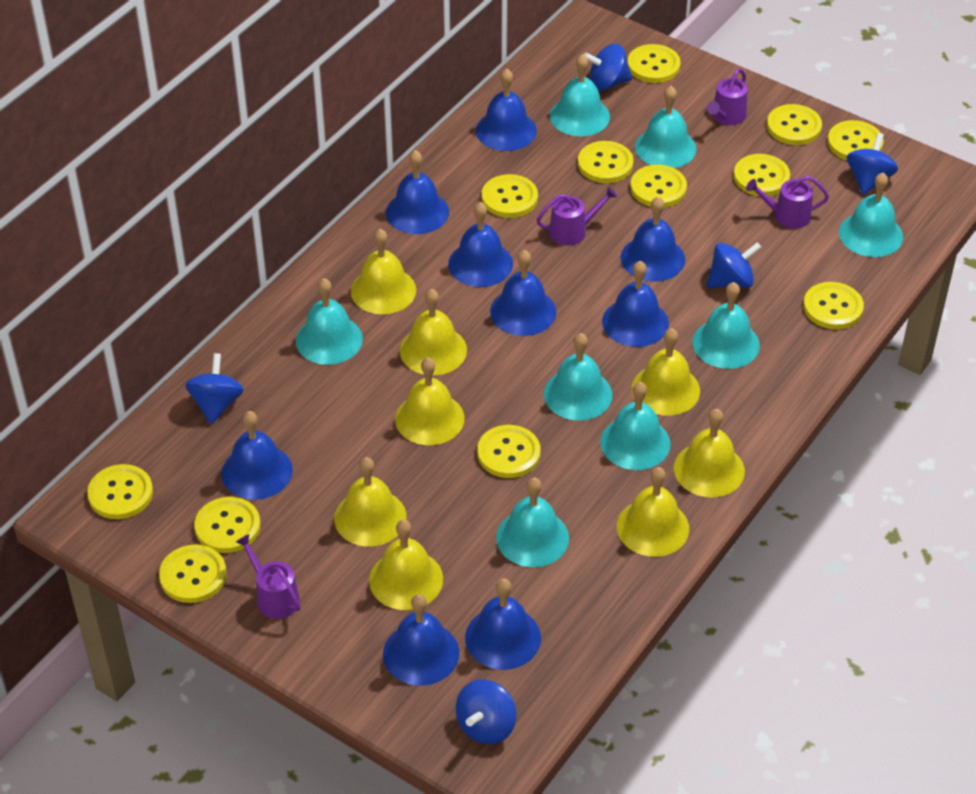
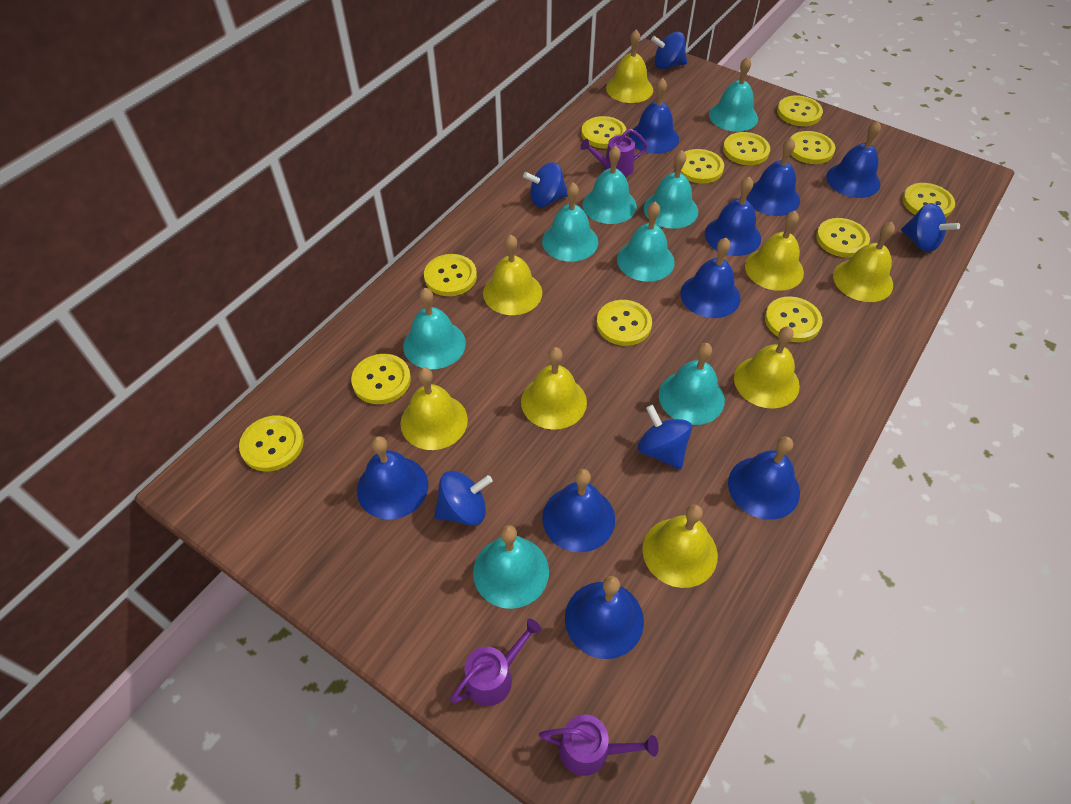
purple watering can: [236,534,300,619] [536,186,617,245] [707,68,748,125] [746,176,829,229] = 4 -> [450,618,542,706] [539,714,659,776] [581,129,647,177] = 3

